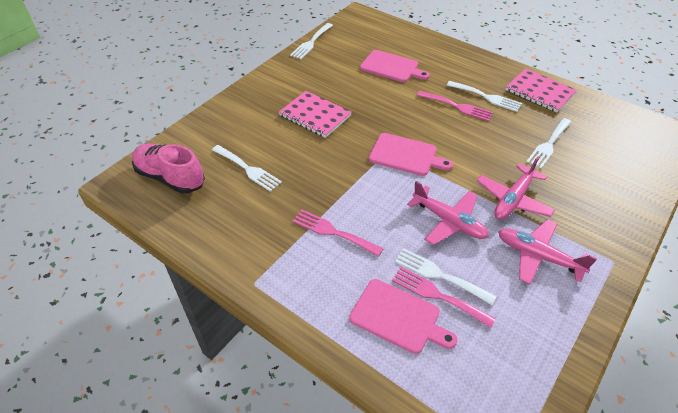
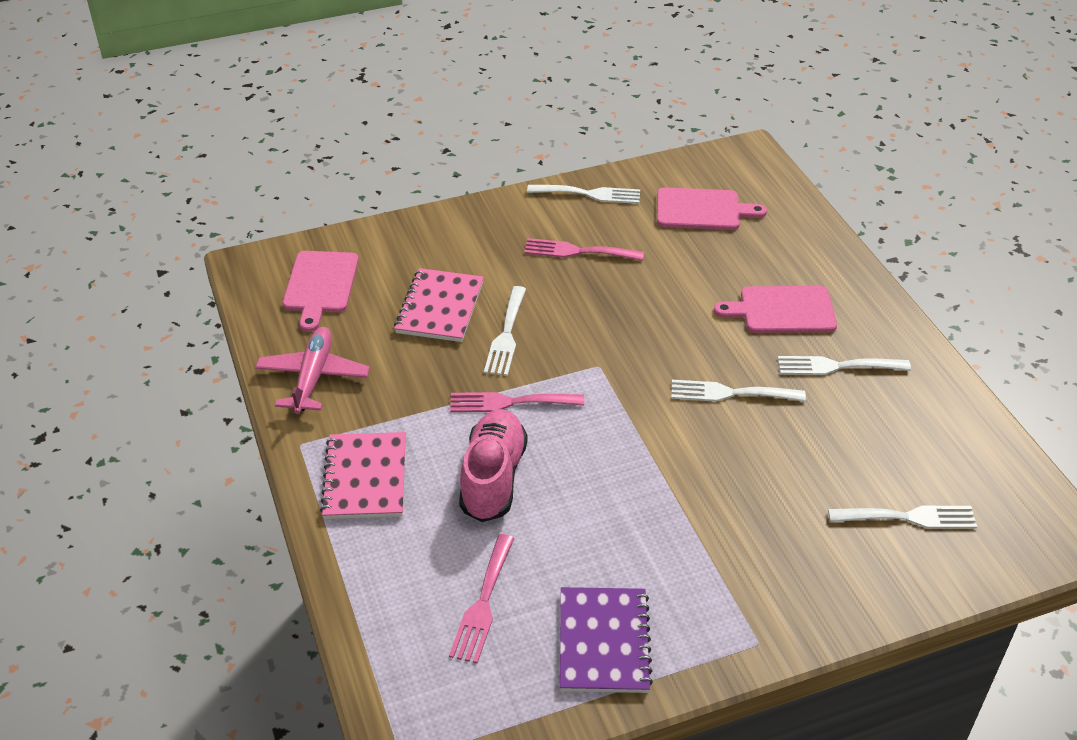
pink plane: [407,181,489,245] [477,156,555,220] [498,219,597,284] = 3 -> [255,327,370,414] = 1
purple notebook: none = 0 -> [560,587,653,693] = 1

